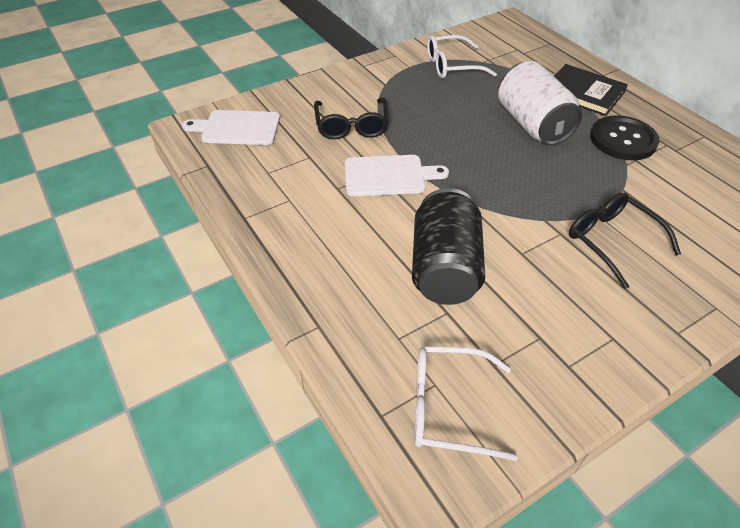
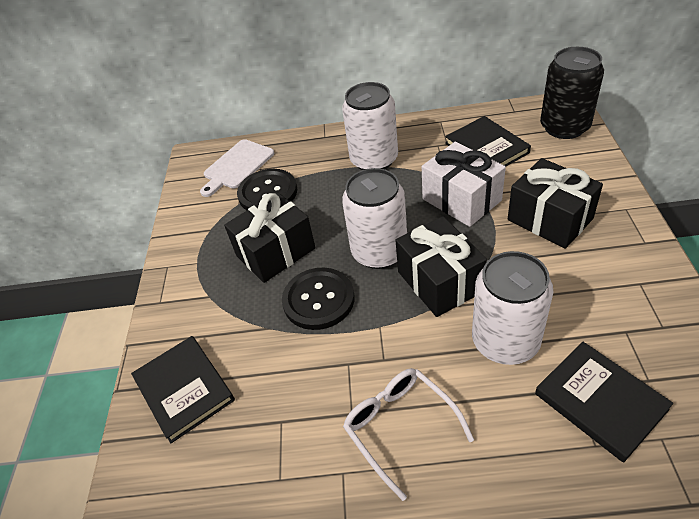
black book: [554,64,628,116] = 1 -> [131,336,235,443] [445,116,531,166] [535,342,673,463] = 3
black button: [590,115,659,160] = 1 -> [237,169,297,210] [282,267,355,330] = 2
black gift: none = 0 -> [224,192,316,283] [395,216,487,317] [508,158,603,249] = 3
black glasses: [314,98,389,139] [569,193,681,289] = 2 -> none = 0
white can: [498,61,582,145] = 1 -> [342,82,398,170] [342,168,407,269] [472,251,553,365] = 3
white cutting board: [182,110,280,145] [345,155,449,196] = 2 -> [200,139,274,197] = 1
white gift: none = 0 -> [422,142,506,227] = 1
white glasses: [414,346,518,461] [427,35,497,78] = 2 -> [343,368,474,501] = 1

